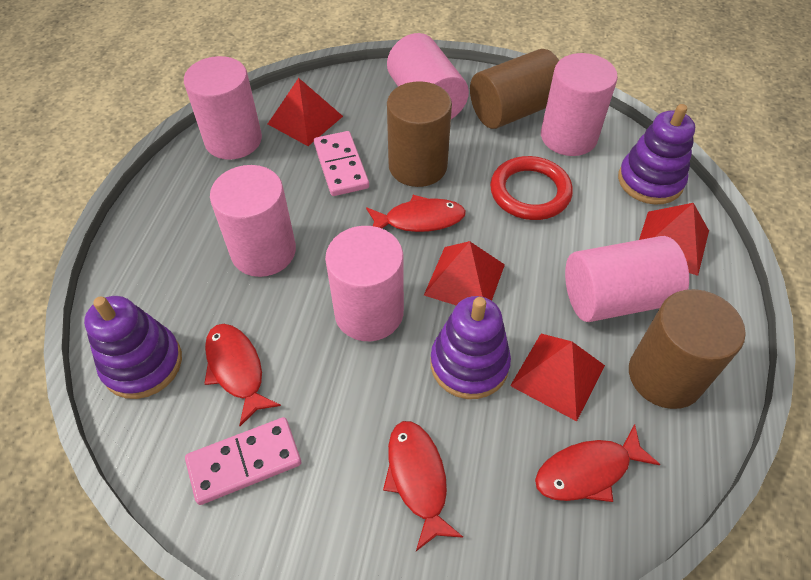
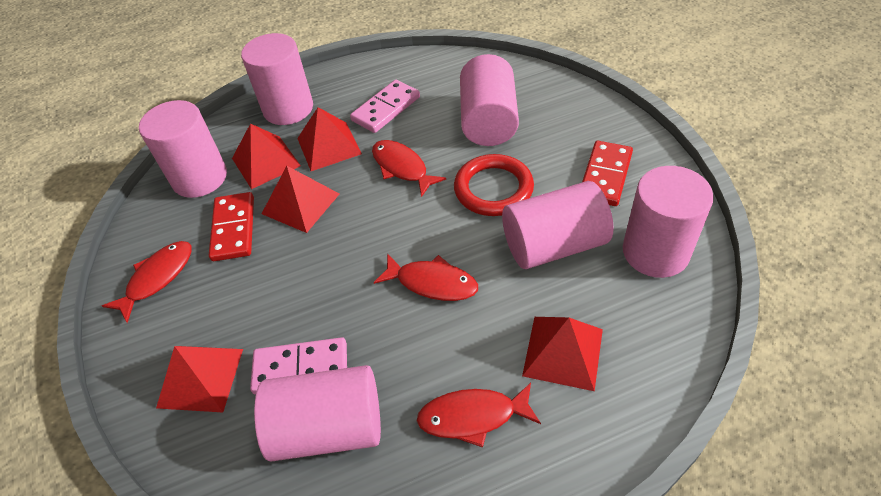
brown cylinder: [387,81,452,187] [470,49,559,129] [629,289,746,409] = 3 -> none = 0
purple stacking toy: [84,296,182,399] [430,296,511,399] [618,104,695,205] = 3 -> none = 0
red domino: none = 0 -> [209,192,254,261] [582,141,633,206] = 2
red pyramid: [268,78,343,146] [424,241,505,305] [510,334,605,421] [639,203,709,276] = 4 -> [156,346,243,412] [232,123,301,189] [262,166,339,233] [297,107,362,171] [522,317,603,391] = 5

